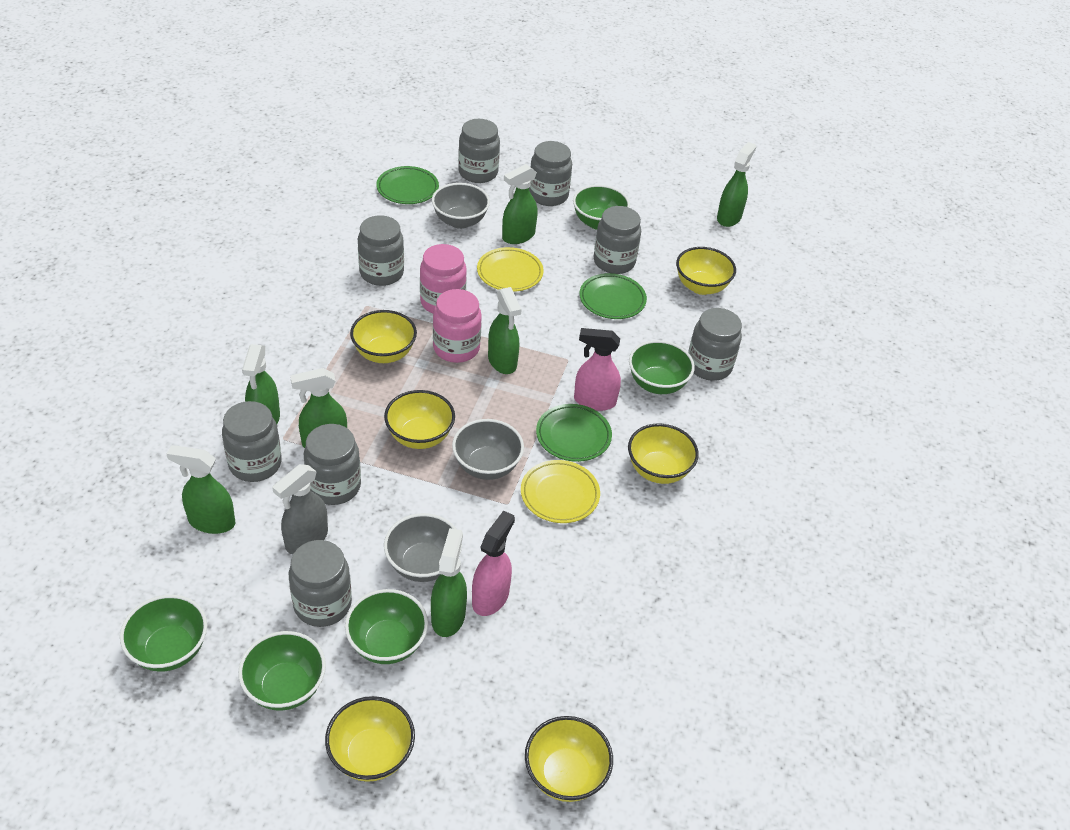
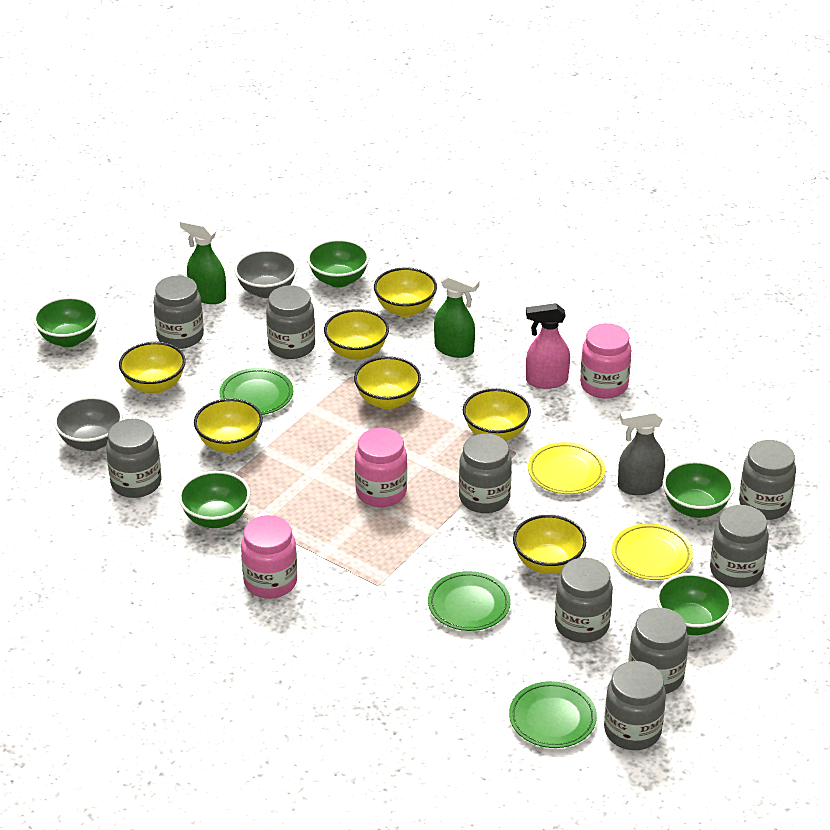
green spray bottle: [166,445,236,534] [242,344,280,424] [290,368,347,448] [431,528,467,637] [488,287,522,374] [502,164,538,244] [717,142,756,227] = 7 -> [180,217,226,304] [434,270,480,358] = 2
grey bowl: [384,513,462,582] [432,183,490,229] [452,419,524,480] = 3 -> [54,397,123,451] [234,249,297,298] = 2
grey jar: [222,401,282,482] [289,540,352,627] [304,424,361,505] [358,215,404,286] [458,119,500,183] [529,141,572,206] [594,206,641,274] [688,308,742,381] = 8 -> [106,419,162,498] [153,276,204,349] [266,285,315,359] [459,434,512,513] [555,558,613,643] [604,661,666,750] [628,608,689,694] [710,505,769,588] [739,440,796,520] = 9
pink jar: [420,244,467,313] [433,289,482,363] = 2 -> [241,515,297,598] [355,428,407,507] [580,323,631,399] = 3
pink spray bottle: [472,510,515,616] [574,328,621,411] = 2 -> [526,303,570,389] = 1
yellow bowl: [325,696,415,782] [350,310,417,363] [384,390,455,449] [525,716,613,802] [628,423,699,484] [676,247,736,295] = 6 -> [119,342,186,394] [194,398,263,453] [324,309,389,360] [354,356,421,409] [374,267,437,317] [463,388,531,441] [513,515,586,574] = 7

